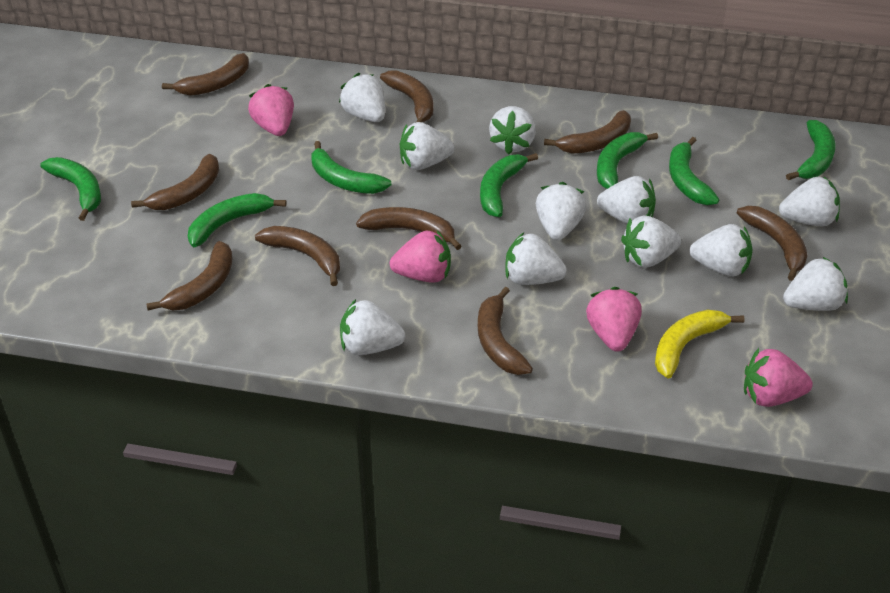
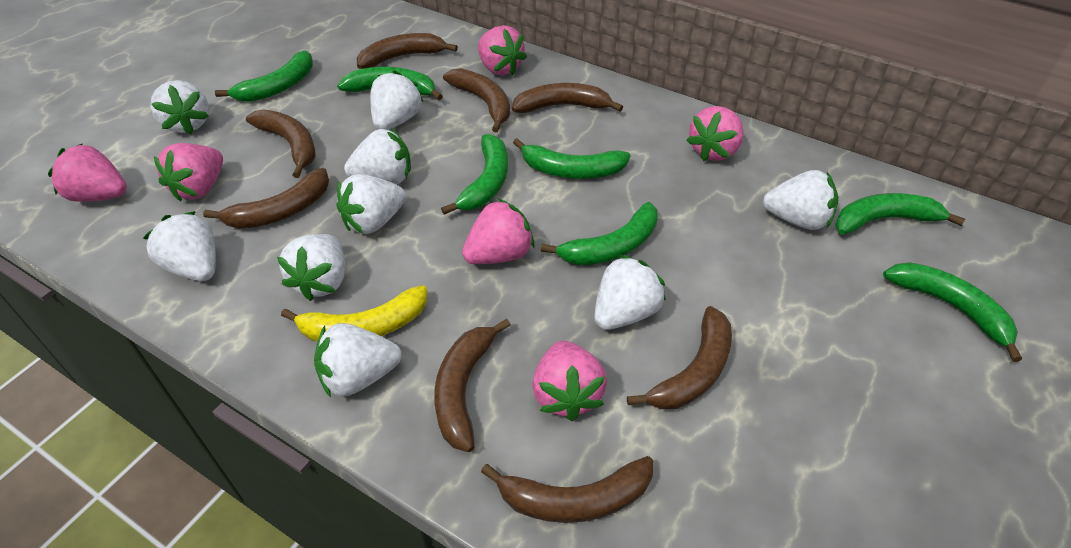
brown banana: [131,154,219,210] [146,241,233,311] [162,53,249,96] [255,226,340,286] [356,207,462,250] [380,70,433,122] [478,287,533,375] [544,110,631,154] [736,206,808,281] = 9 -> [203,168,329,229] [246,109,316,178] [357,33,458,69] [434,318,511,452] [443,68,510,133] [481,456,653,523] [512,83,623,113] [627,306,732,409] = 8
pink strawberry: [248,84,294,136] [390,230,451,283] [586,287,642,352] [744,348,813,407] = 4 -> [48,143,127,202] [154,143,223,202] [462,199,535,264] [478,25,527,75] [532,341,607,421] [686,106,744,161] = 6
white strawberry: [339,73,385,122] [340,299,405,355] [400,122,455,170] [489,106,536,155] [506,232,567,285] [536,182,586,240] [597,176,656,224] [621,216,681,268] [690,224,753,276] [779,176,840,226] [783,257,848,311] = 11 -> [143,211,216,281] [150,80,209,134] [277,234,345,301] [314,323,402,397] [336,174,406,234] [344,128,411,184] [370,71,424,130] [594,255,666,330] [763,170,838,230] = 9

